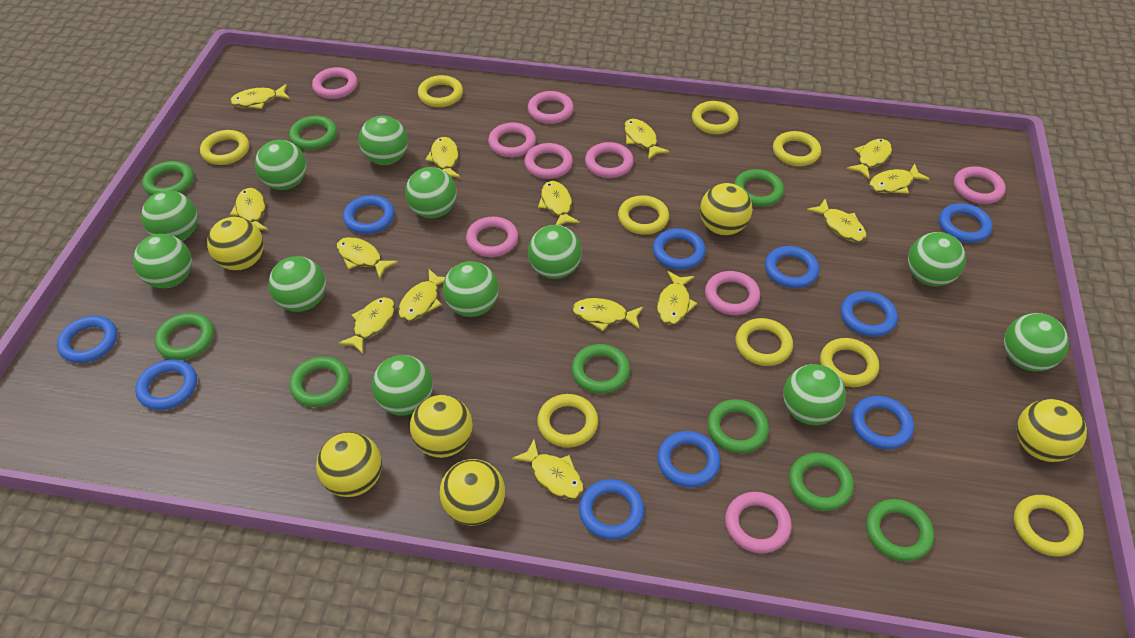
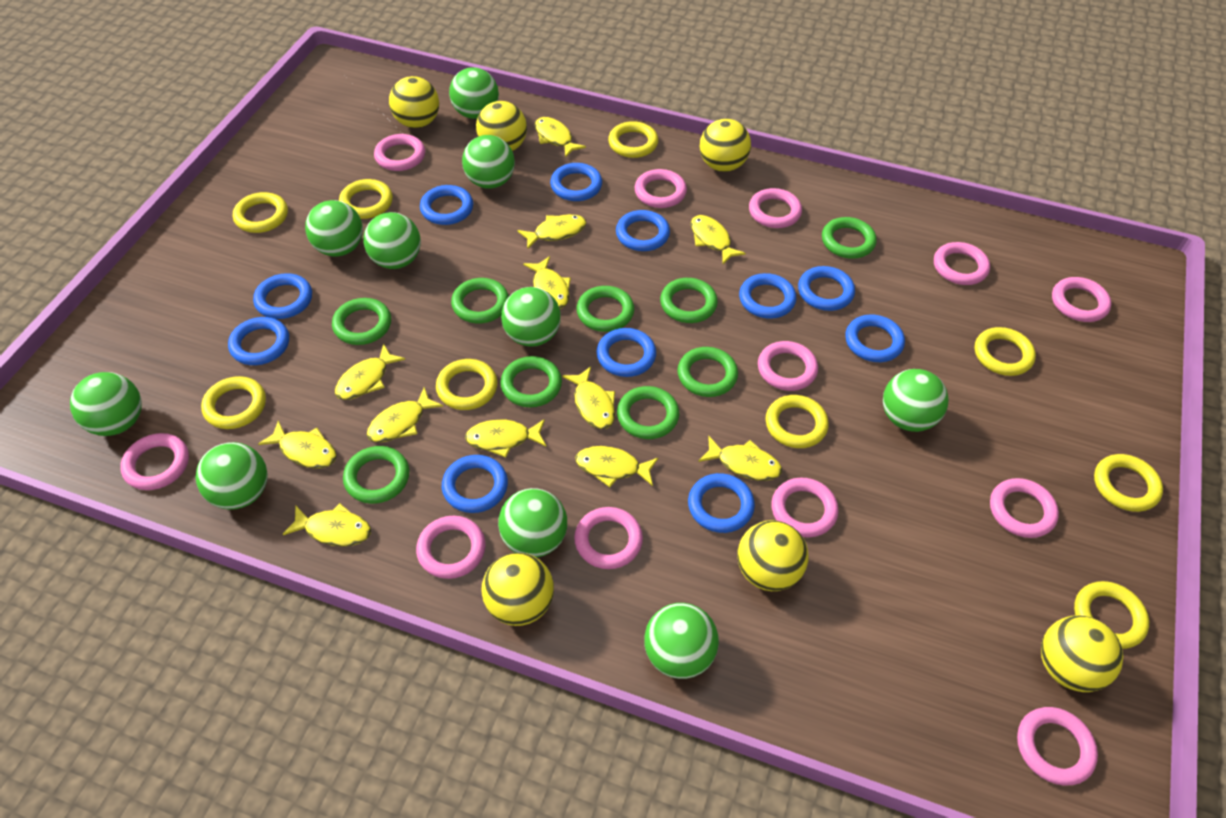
blue ring: [57,316,117,363] [135,359,197,410] [343,195,395,234] [579,479,644,540] [653,228,706,270] [657,431,720,488] [765,246,819,288] [841,291,898,337] [852,396,914,449] [939,203,993,243] = 10 -> [228,317,289,365] [253,273,312,319] [420,185,473,225] [442,455,508,513] [550,163,602,201] [596,328,656,377] [616,210,670,251] [688,473,755,533] [739,273,796,319] [798,266,855,311] [845,314,905,362] = 11
green ball: [133,234,192,288] [141,191,198,241] [255,140,307,190] [269,256,326,312] [359,116,408,165] [372,355,433,416] [405,167,457,218] [443,261,499,317] [528,225,582,279] [783,364,846,425] [908,232,966,286] [1004,313,1069,371] = 12 -> [70,372,142,436] [196,442,268,510] [305,200,363,257] [363,212,421,269] [449,67,499,119] [462,135,515,189] [498,488,567,557] [501,287,561,347] [644,603,719,679] [883,369,949,432] = 10
pink ring: [312,67,358,99] [466,217,518,257] [488,122,536,157] [524,143,573,179] [528,91,574,124] [585,142,634,178] [705,271,760,315] [725,492,792,553] [954,166,1006,204] = 9 -> [120,433,189,490] [374,134,425,171] [416,516,486,579] [574,507,643,569] [635,169,687,208] [749,188,802,228] [758,341,818,391] [771,478,839,537] [934,242,990,285] [990,478,1059,538] [1017,707,1098,785] [1052,277,1111,322] = 12
yellow fish: [230,84,290,109] [230,188,268,230] [336,237,398,279] [338,297,395,354] [398,269,445,321] [425,137,461,178] [512,439,584,499] [538,181,580,225] [572,298,643,331] [624,119,669,160] [657,271,697,325] [807,199,867,242] [847,139,892,179] [869,164,930,194] = 14 -> [258,420,337,468] [282,503,371,547] [335,343,405,400] [367,387,443,442] [465,419,546,458] [517,214,587,250] [523,256,571,309] [535,117,586,158] [563,366,615,429] [575,446,658,487] [691,215,746,264] [698,436,782,481] = 12

